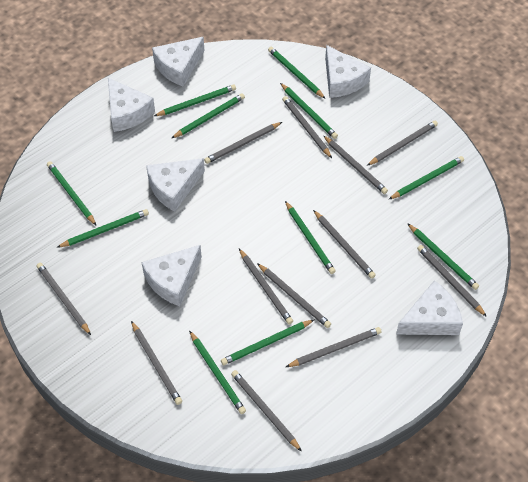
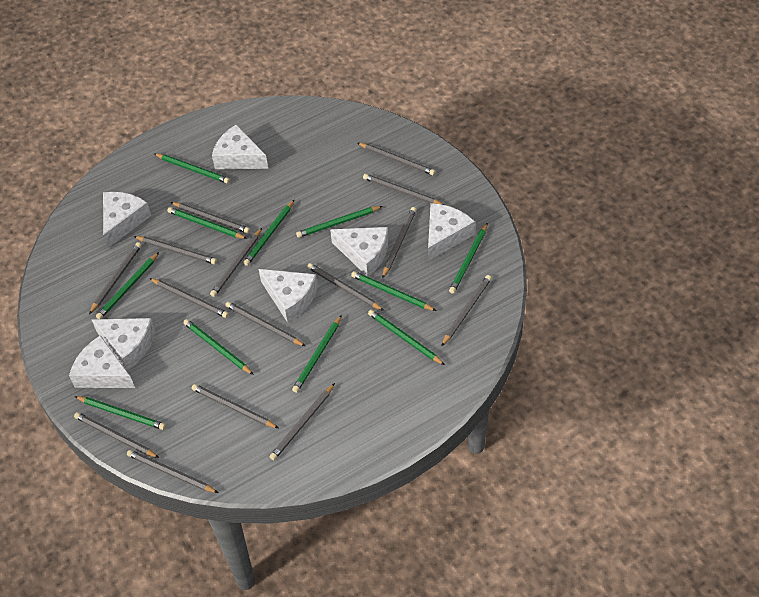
grey pencil: [37,263,91,335] [131,321,182,405] [204,122,282,164] [231,370,302,452] [239,249,293,325] [257,263,331,328] [282,96,332,158] [286,327,382,367] [313,210,376,279] [323,135,388,194] [367,121,438,166] [417,245,487,317] = 12 -> [74,412,159,458] [89,242,142,314] [127,450,218,493] [134,236,217,264] [149,278,229,318] [171,202,250,233] [192,384,278,428] [210,228,262,297] [225,301,305,346] [270,383,335,460] [307,263,384,311] [357,143,435,175] [363,174,444,205] [382,207,416,279] [441,275,492,346] = 15
white cheese: [108,78,155,132] [141,245,202,306] [146,158,205,212] [152,37,204,87] [325,45,371,98] [396,280,463,335] = 6 -> [69,335,135,388] [92,318,156,371] [103,192,151,248] [212,124,268,169] [259,269,318,323] [330,227,388,277] [428,203,475,261] = 7

